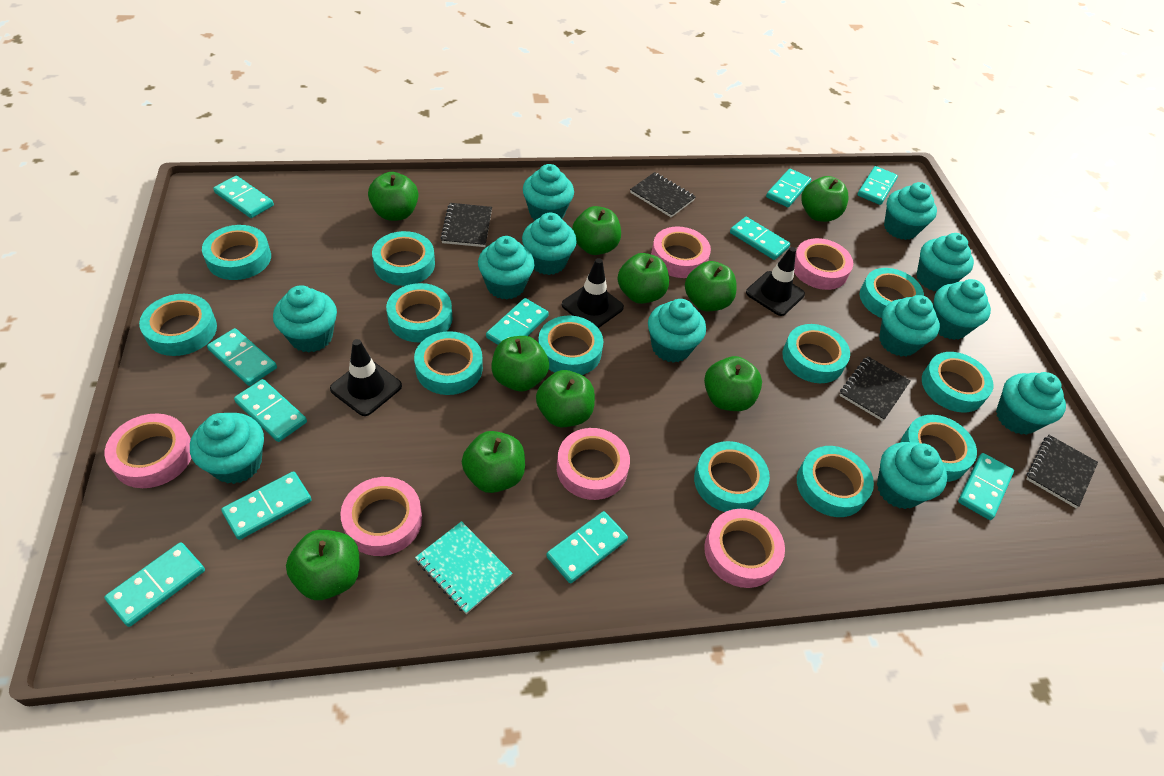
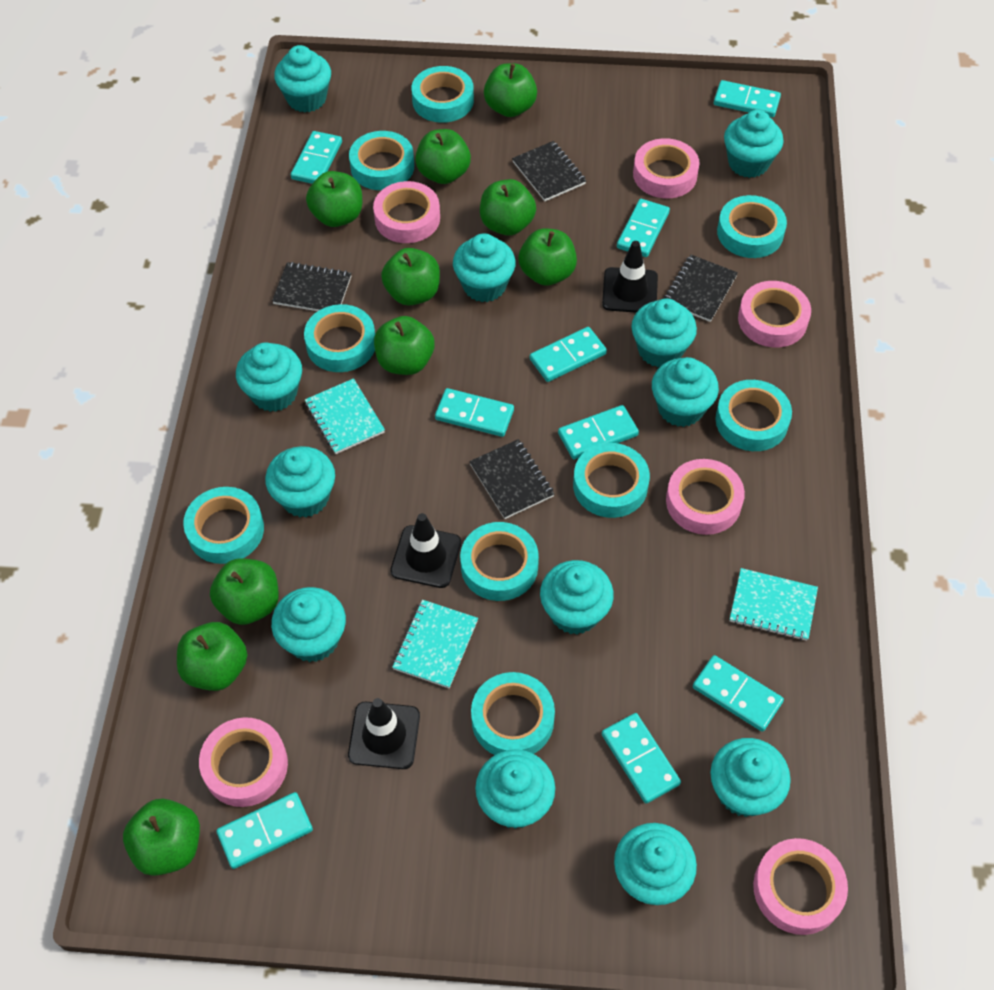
turquoise domino: [104,542,205,627] [207,328,277,386] [213,176,274,218] [221,471,312,540] [234,379,307,442] [486,298,549,345] [546,511,628,583] [730,217,790,260] [766,169,811,208] [857,166,898,205] [958,453,1014,520] = 11 -> [216,792,313,869] [291,131,342,184] [435,388,514,437] [530,327,607,382] [558,405,639,459] [602,713,681,803] [617,199,670,257] [693,655,784,732] [714,80,781,117] = 9
turquoise notebook: [415,521,513,614] = 1 -> [305,378,385,454] [392,600,478,688] [730,568,818,641] = 3
turquoise tape: [139,294,217,356] [202,225,271,280] [372,231,435,286] [386,283,452,342] [414,331,483,395] [538,316,603,375] [694,441,770,512] [782,324,850,383] [797,446,874,517] [860,268,924,318] [901,415,977,482] [922,352,994,413] = 12 -> [183,487,264,564] [304,304,375,372] [349,131,414,190] [412,66,474,123] [460,522,539,601] [471,672,555,755] [573,443,650,518] [715,380,792,451] [717,195,787,258] = 9

